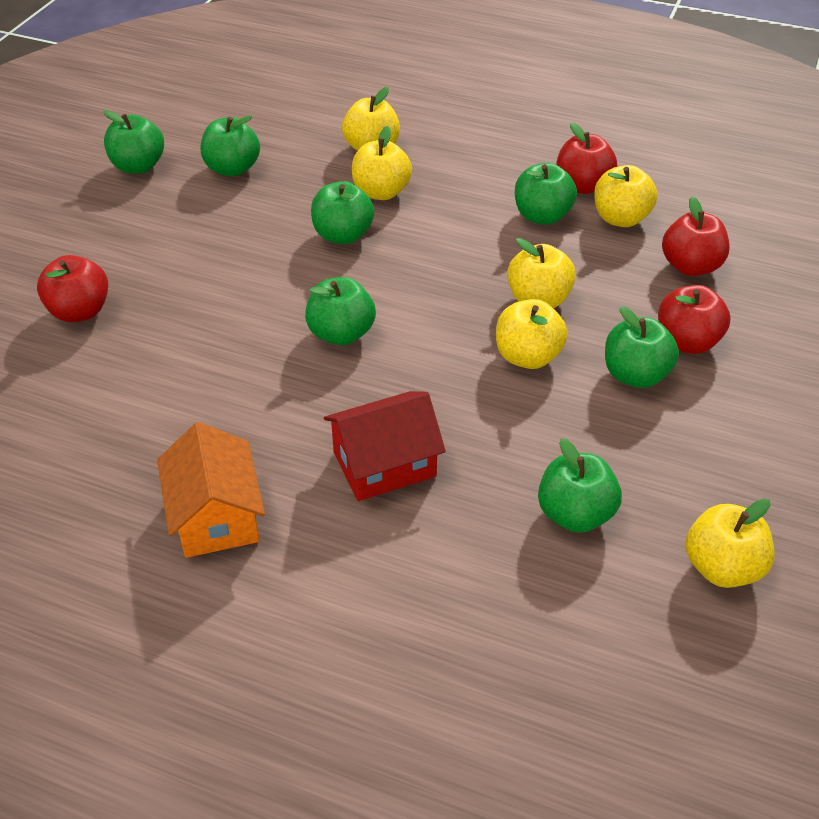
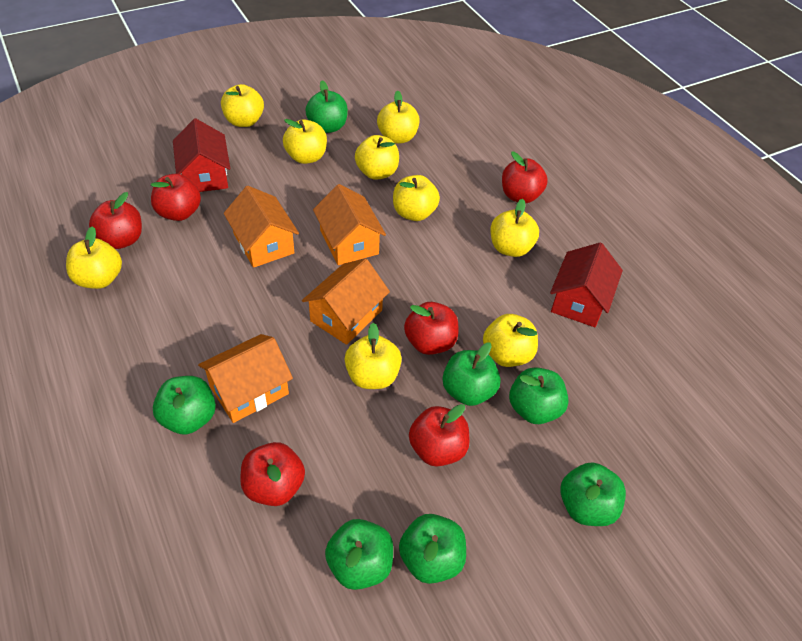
orange house: [157,422,265,558] = 1 -> [198,334,293,423] [224,186,299,268] [302,258,390,345] [313,184,386,265] = 4
red apple: [37,255,108,322] [556,122,617,194] [658,285,731,354] [662,196,730,276] = 4 -> [89,192,142,249] [151,174,201,221] [240,442,305,506] [404,302,458,355] [409,404,469,467] [502,152,548,203] = 6
red house: [324,391,446,501] = 1 -> [173,118,230,192] [550,243,623,327] = 2
yellow apple: [342,87,400,151] [352,126,412,200] [496,299,568,369] [507,238,576,308] [594,165,657,227] [685,498,775,588] = 6 -> [66,226,122,289] [221,84,264,127] [283,119,327,164] [345,323,402,389] [355,135,399,180] [377,90,420,144] [393,175,440,221] [483,314,538,367] [490,199,539,257] = 9

